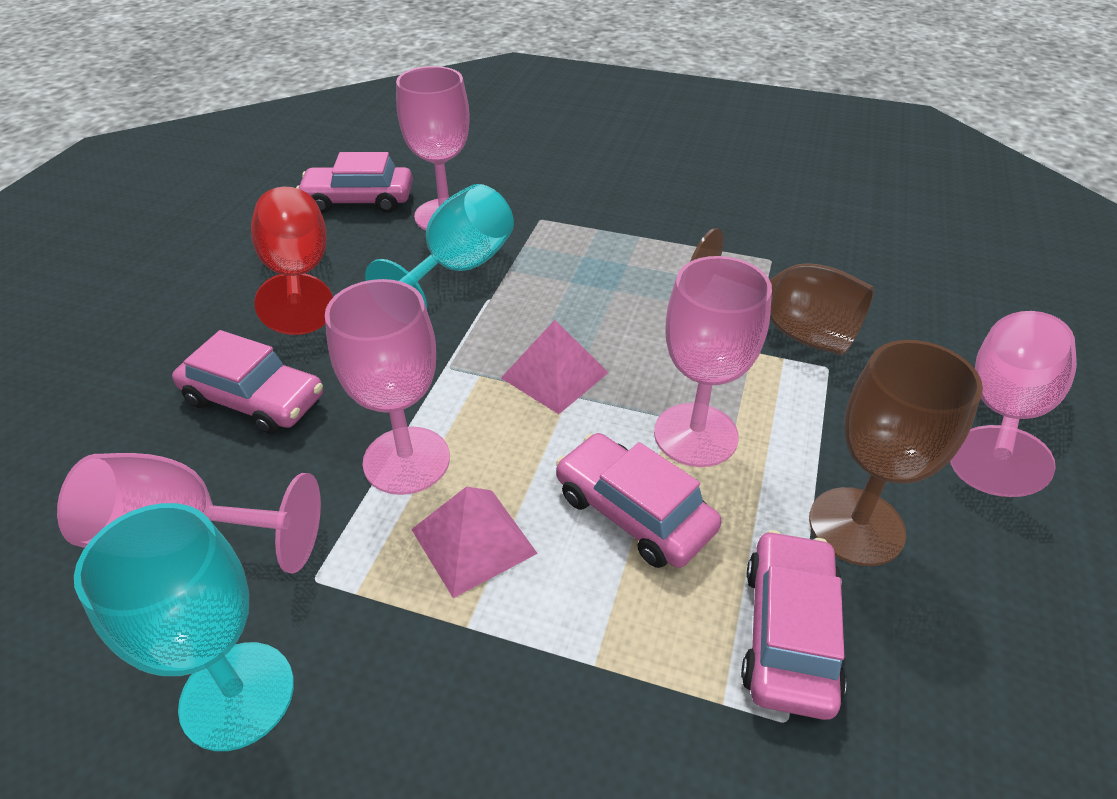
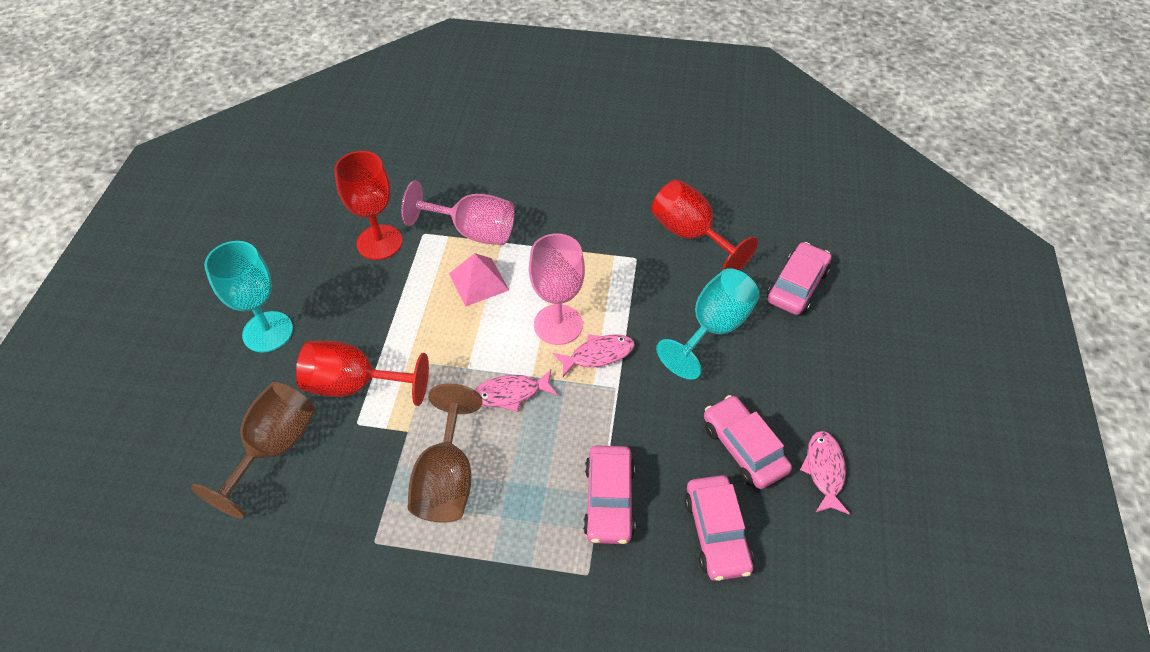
pink fish: none = 0 -> [475,370,558,412] [553,334,635,377] [800,431,850,515] = 3
pink goblet: [57,453,321,573] [325,279,450,495] [396,66,469,230] [654,256,772,467] [950,311,1077,497] = 5 -> [401,181,515,245] [529,234,585,345] = 2
pink pyramid: [411,487,538,598] [501,320,609,414] = 2 -> [449,253,509,306] = 1
red goblet: [251,187,333,335] = 1 -> [296,341,429,406] [334,151,403,260] [651,179,758,271] = 3

